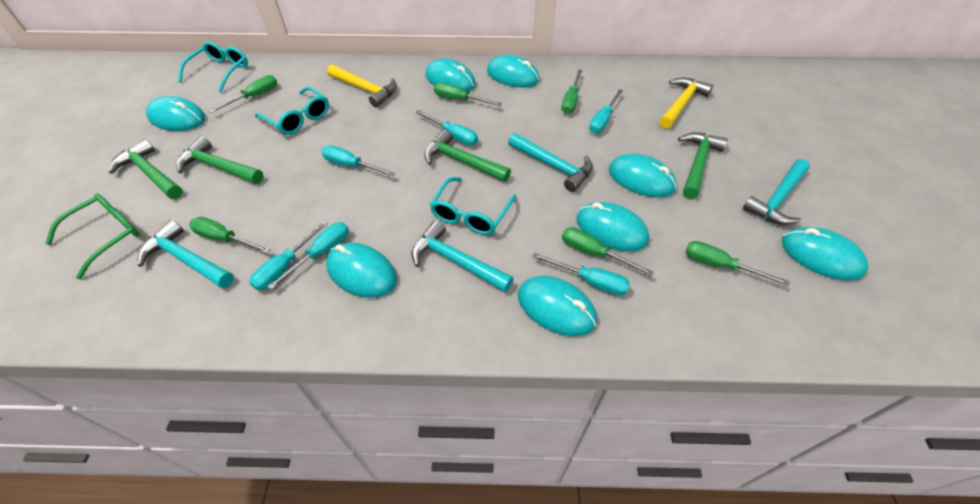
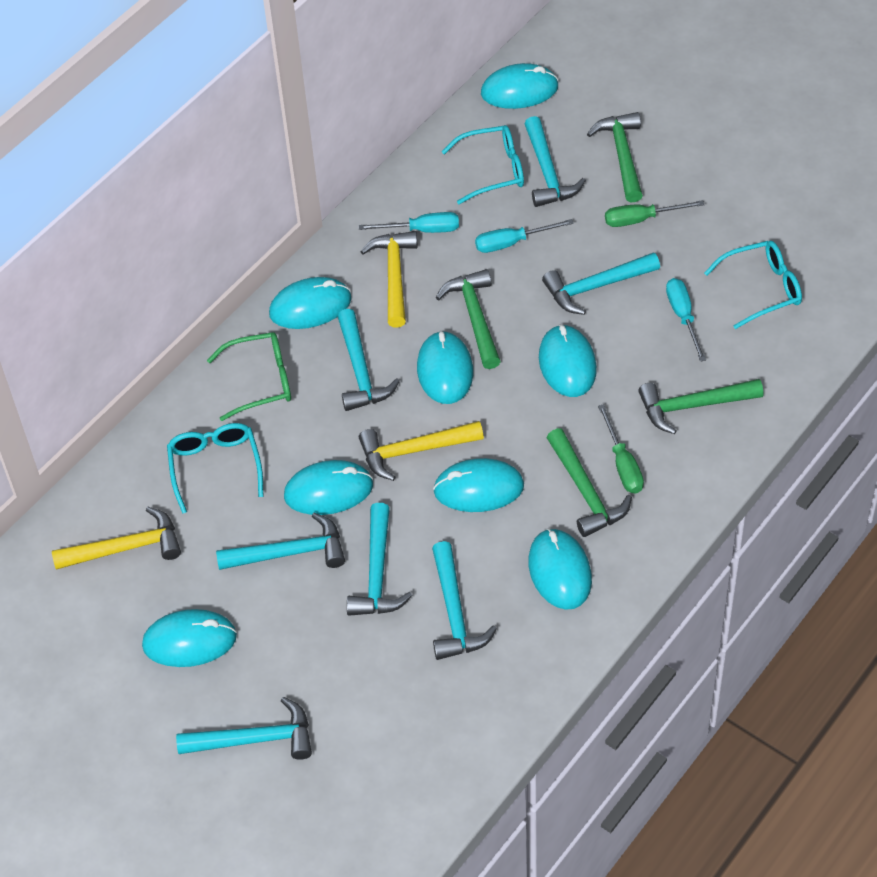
green screwdriver: [189,217,270,253] [209,75,277,113] [434,82,502,106] [561,69,582,114] [562,227,654,277] [686,241,790,286] = 6 -> [598,404,644,493] [605,200,705,227] = 2
turquoise hammer: [138,220,234,288] [411,220,514,292] [508,133,593,192] [743,159,810,225] = 4 -> [176,697,312,760] [216,513,345,570] [337,309,400,411] [347,503,413,616] [432,541,497,660] [524,116,586,207] [542,252,660,315] = 7
turquoise screwdriver: [249,221,328,290] [267,222,349,290] [322,146,395,176] [415,110,478,146] [532,253,630,295] [589,89,623,133] = 6 -> [359,212,459,233] [475,219,574,253] [666,278,706,362] = 3
yellow hammer: [327,64,397,107] [659,78,713,129] = 2 -> [52,507,181,570] [359,421,484,481] [360,231,418,328] = 3

